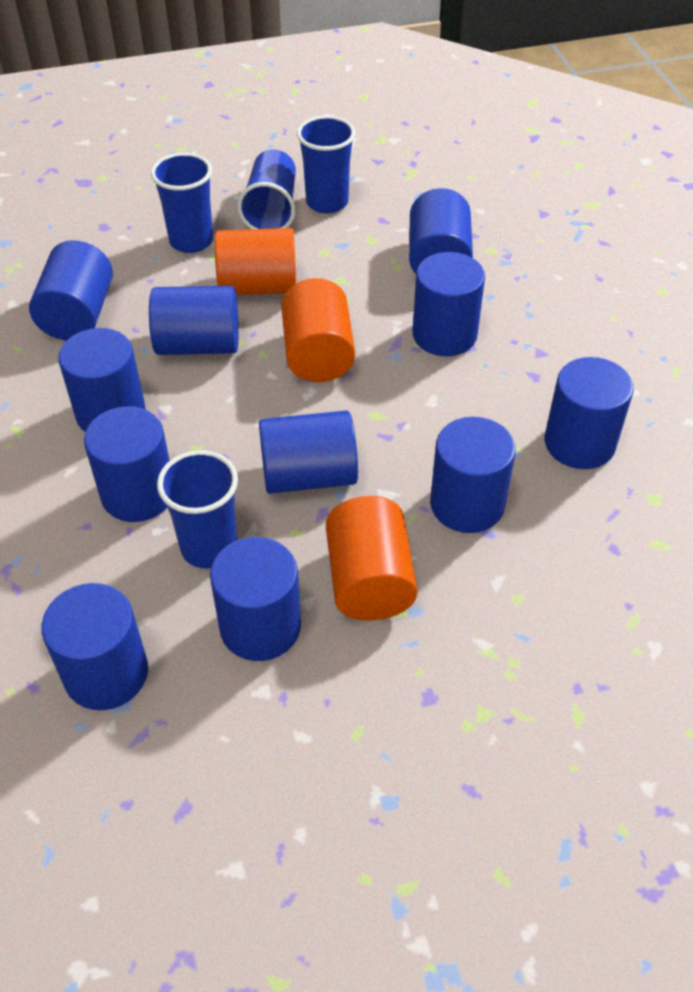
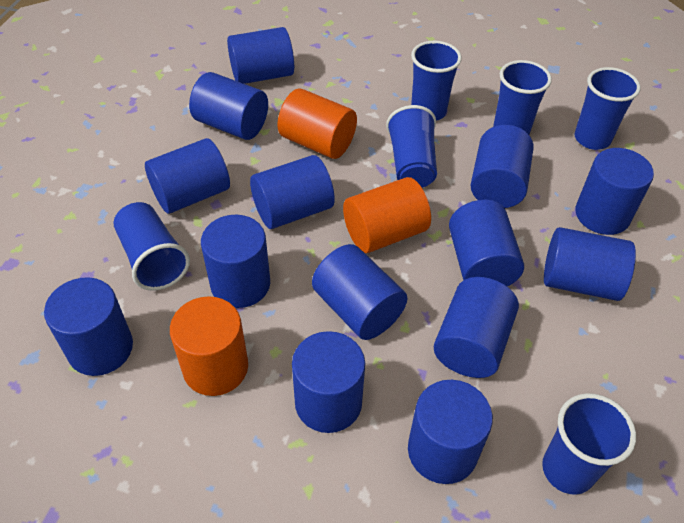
blue cup: [151,153,213,253] [157,450,238,568] [237,149,296,229] [297,116,355,214] = 4 -> [114,202,190,291] [386,105,437,188] [411,41,462,121] [493,60,552,135] [542,393,636,495] [574,67,641,150] = 6
blue cylinder: [29,240,113,341] [41,583,148,710] [58,328,145,432] [84,406,170,522] [149,286,239,355] [210,537,301,661] [259,410,358,494] [409,188,473,274] [412,252,485,356] [430,417,516,533] [545,357,634,469] = 11 -> [44,277,133,376] [145,138,230,214] [189,72,268,140] [201,215,270,308] [227,27,294,84] [250,155,335,229] [292,331,365,433] [312,244,408,340] [408,380,493,484] [434,277,519,378] [449,200,524,286] [471,125,533,208] [544,227,636,301] [575,148,654,235] = 14

